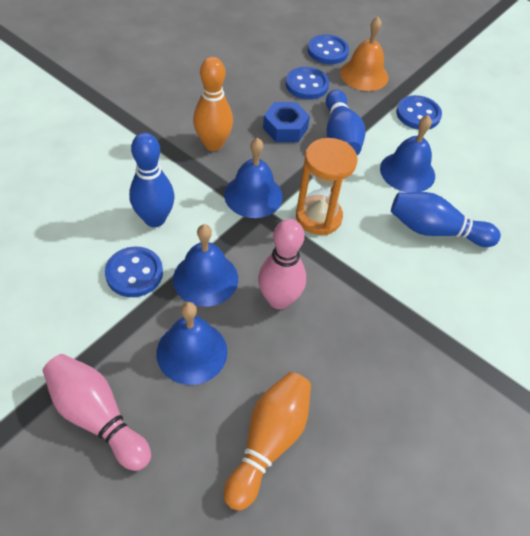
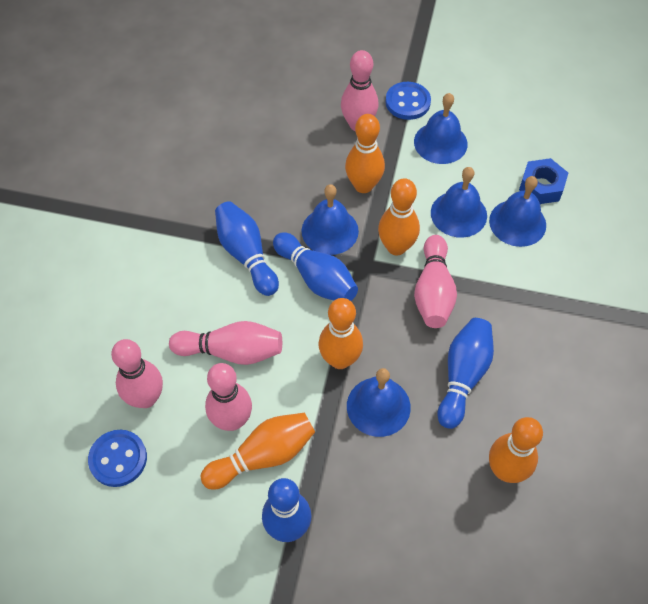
blue bell: [156,302,227,385] [173,224,238,307] [224,138,283,218] [380,115,435,192] = 4 -> [301,184,359,255] [347,368,411,437] [414,93,468,164] [431,167,487,238] [489,176,546,247] = 5
blue bowling pin: [129,133,174,227] [326,90,365,155] [391,192,501,247] = 3 -> [215,201,279,296] [262,478,311,542] [273,232,358,301] [437,318,494,429] = 4
blue button: [105,246,163,297] [286,67,329,100] [308,34,349,64] [396,95,442,130] = 4 -> [88,430,147,487] [385,82,431,120] = 2
orange bell: [340,17,389,91] = 1 -> none = 0
orange bowling pin: [193,57,233,151] [224,372,311,511] = 2 -> [200,413,315,489] [318,298,363,369] [345,114,385,193] [378,178,420,256] [489,417,543,483] = 5
orange hourglass: [296,138,358,235] = 1 -> none = 0
pink bowling pin: [43,354,151,471] [258,219,306,309] = 2 -> [111,339,163,408] [169,321,282,365] [205,363,252,431] [341,50,379,131] [414,235,457,328] = 5

